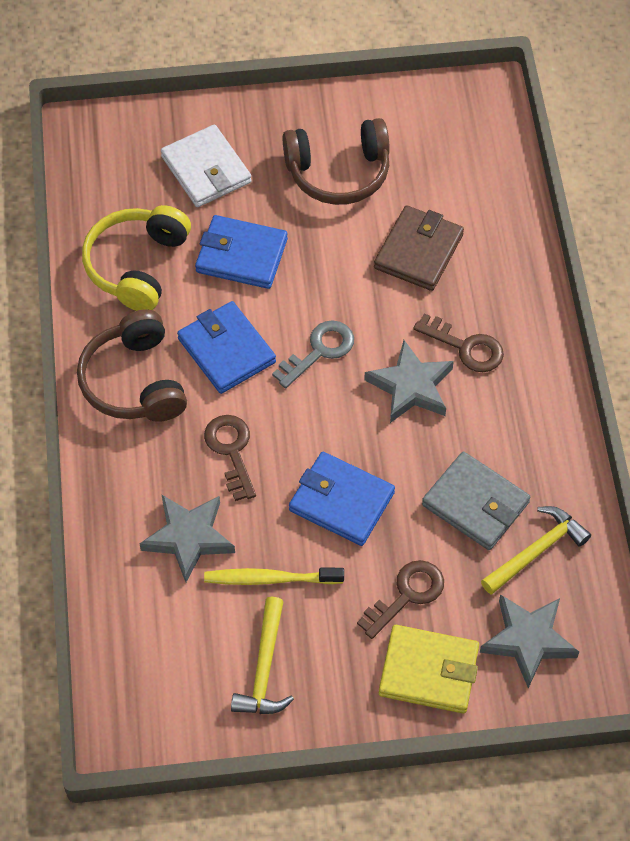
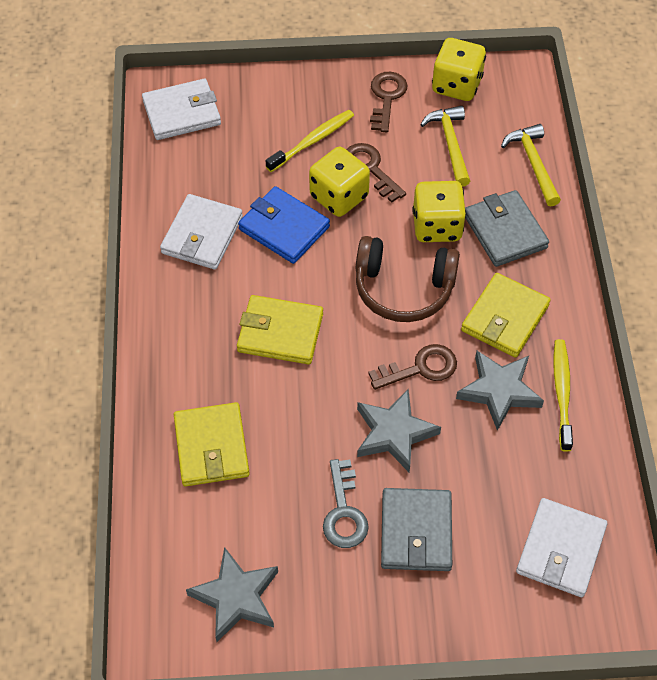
blue wallet: [177,301,276,394] [195,215,288,289] [289,452,395,546] = 3 -> [238,186,330,264] = 1
brown headphones: [77,309,187,422] [283,118,390,205] = 2 -> [356,236,460,322] = 1
brown wallet: [374,205,464,291] = 1 -> none = 0
grey wallet: [422,451,531,550] = 1 -> [381,488,452,571] [465,190,549,267] = 2
white wallet: [161,125,252,207] = 1 -> [142,79,221,140] [160,194,243,269] [516,498,607,597] = 3
yellow dice: none = 0 -> [309,147,370,217] [412,181,466,242] [432,38,486,101] = 3
yellow headphones: [82,205,191,311] = 1 -> none = 0
yellow toothbrush: [204,568,344,585] = 1 -> [266,110,354,172] [553,339,573,452] = 2
yellow wallet: [379,625,479,713] = 1 -> [174,402,250,486] [237,295,323,364] [461,273,551,358] = 3

